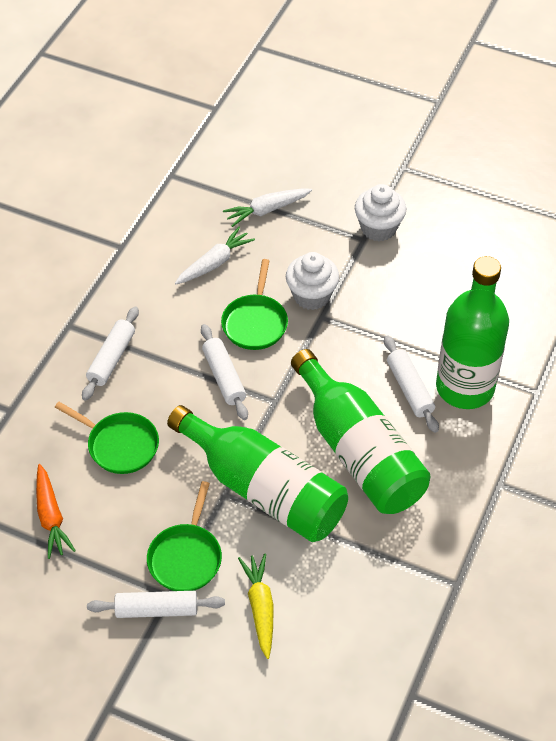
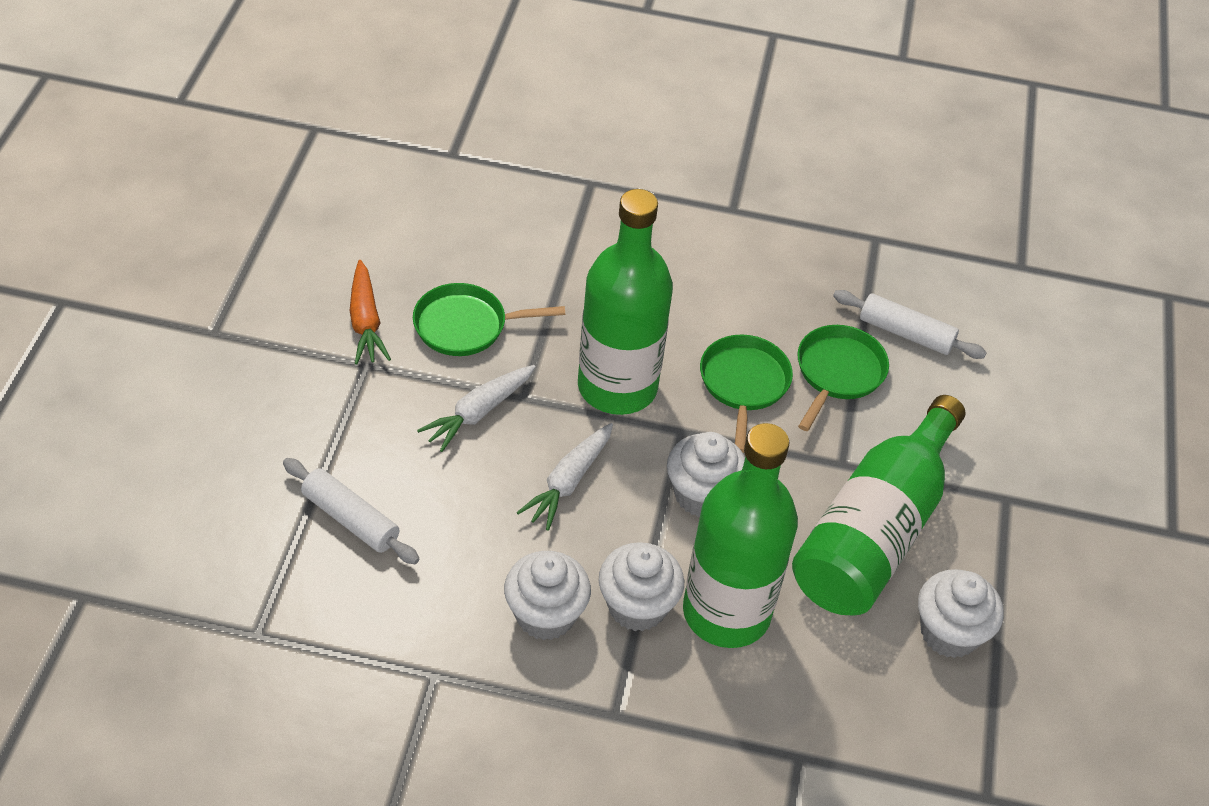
white cupcake: [286,252,339,310] [355,184,406,241] = 2 -> [504,551,591,641] [599,542,684,631] [667,432,745,517] [918,569,1004,658] = 4
white rolling pin: [82,306,139,401] [87,591,225,618] [201,324,248,420] [384,335,439,433] = 4 -> [283,458,420,564] [833,290,987,359] = 2
yellow carrot: [238,553,274,659] = 1 -> none = 0

